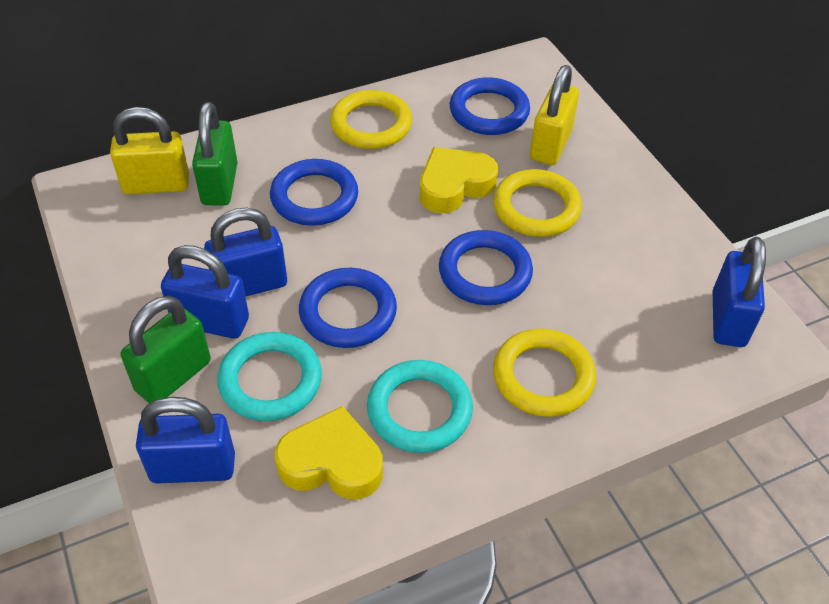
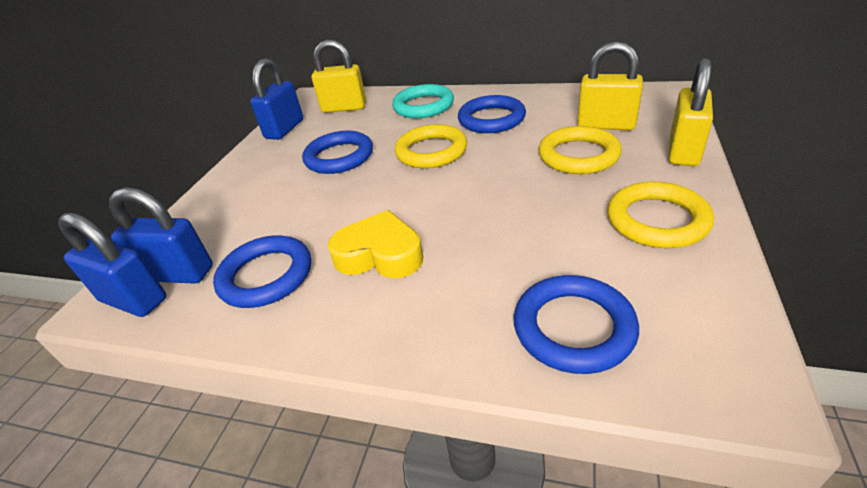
blue padlock: [136,397,235,484] [161,245,249,339] [204,208,287,297] [712,237,766,347] = 4 -> [58,213,166,317] [109,187,213,284] [250,59,303,140] = 3
green padlock: [121,296,211,403] [192,102,238,206] = 2 -> none = 0
turquoise ring: [217,332,322,421] [367,360,473,453] = 2 -> [392,84,454,118] = 1
yellow heart: [274,406,383,500] [420,147,498,213] = 2 -> [328,210,423,278] = 1
yellow padlock: [110,107,189,194] [530,65,579,165] = 2 -> [312,39,366,113] [577,41,643,130] [669,58,713,166] = 3

